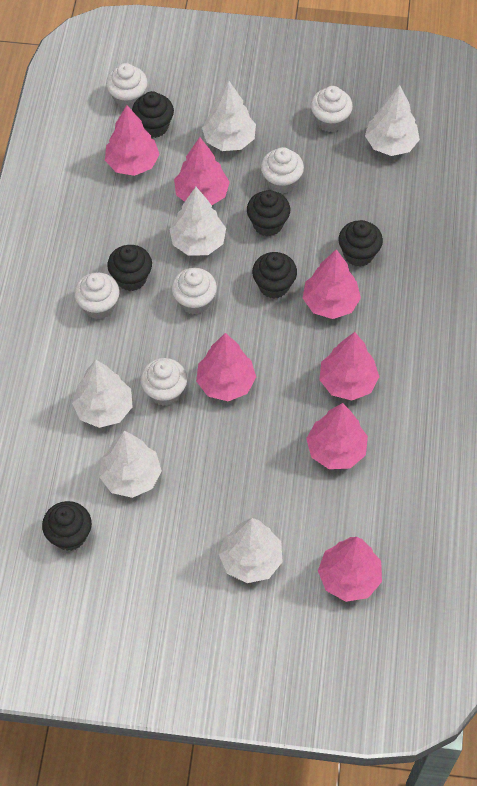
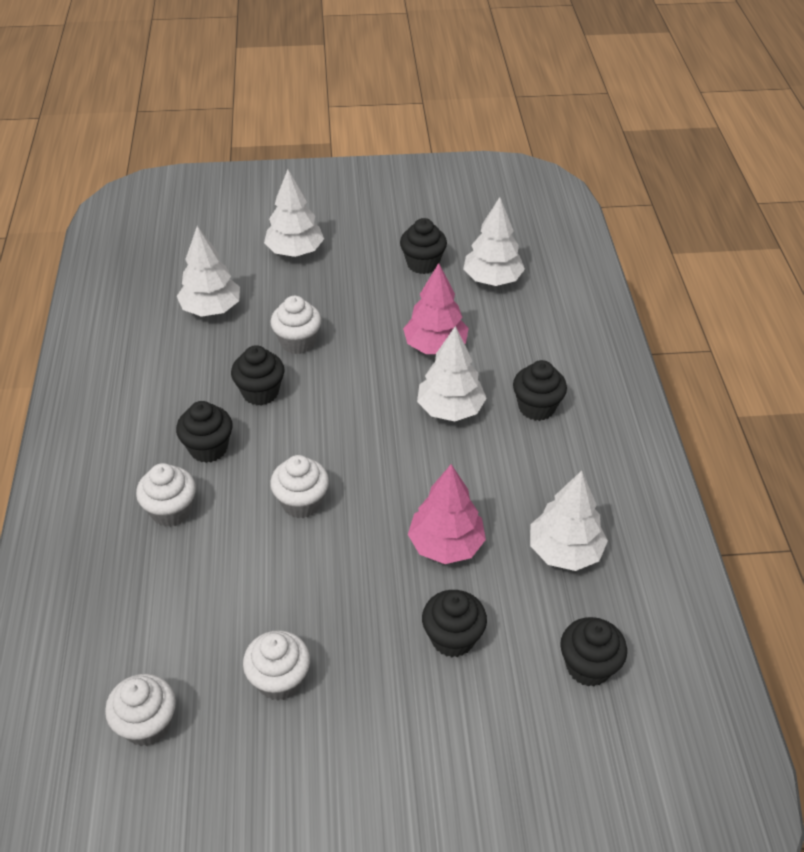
pink tree: [105,105,160,176] [174,137,230,205] [196,333,256,401] [303,249,361,319] [306,403,368,469] [318,537,382,602] [319,332,379,401] = 7 -> [403,263,469,354] [408,464,486,564] = 2
white cupcake: [74,272,120,319] [106,63,148,109] [140,358,187,406] [172,268,217,315] [261,147,304,194] [311,86,353,132] = 6 -> [105,674,176,746] [136,463,196,527] [243,630,310,701] [270,296,321,354] [270,455,329,518] = 5
white tree: [72,360,133,428] [99,431,162,498] [169,187,226,256] [202,81,256,151] [219,518,283,583] [365,85,420,156] = 6 -> [177,226,240,317] [264,170,324,257] [417,326,487,421] [463,197,525,286] [530,471,608,571] = 5

